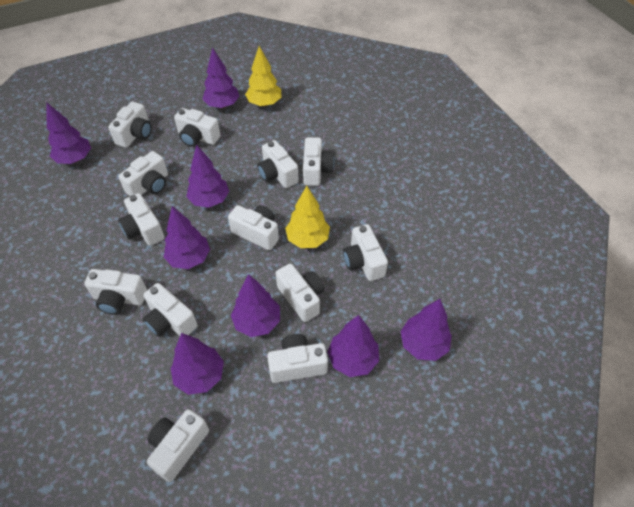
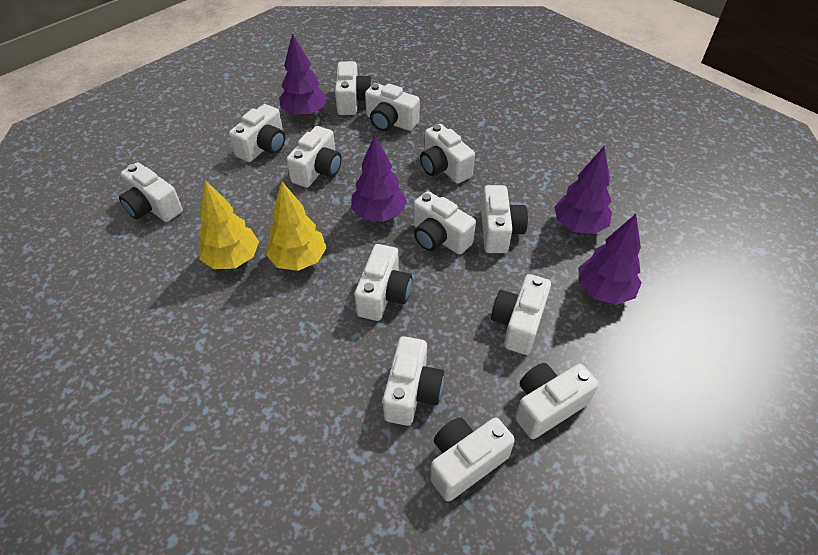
purple tree: [46,102,91,164] [164,206,210,269] [170,333,224,395] [186,144,229,208] [203,47,239,108] [231,274,280,337] [327,315,379,377] [400,299,452,361] = 8 -> [279,33,327,117] [351,135,407,222] [554,146,612,234] [579,214,642,305] = 4

